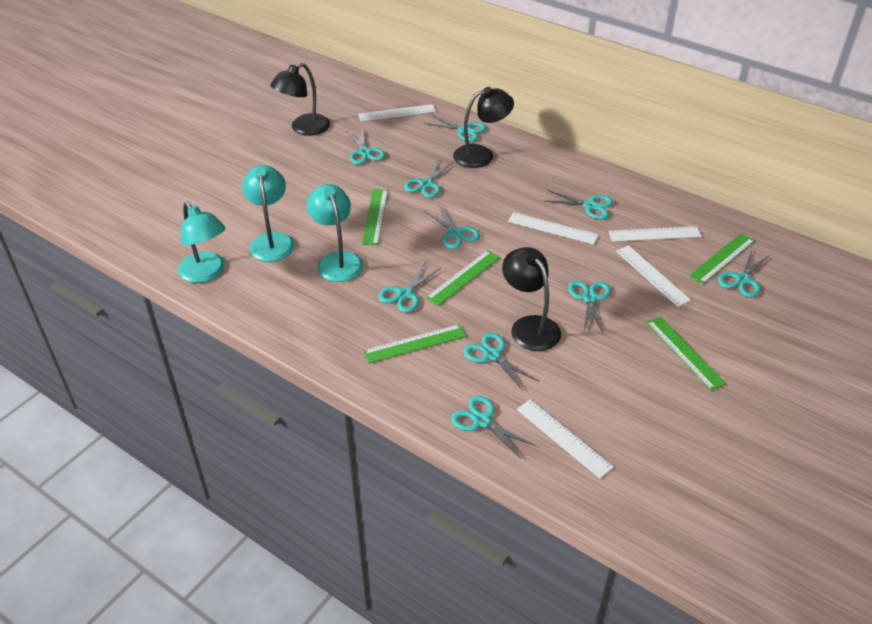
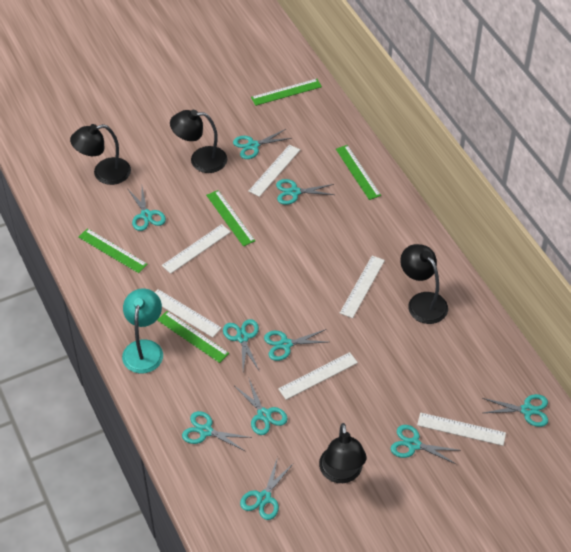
black lamp: [270,63,330,136] [453,87,514,168] [502,247,561,351] = 3 -> [70,124,131,185] [170,110,227,173] [319,423,367,483] [400,244,448,324] = 4
turquoise lamp: [178,202,226,283] [242,165,295,262] [306,184,363,282] = 3 -> [122,289,163,373] = 1
white ruler: [358,104,436,122] [508,212,599,245] [517,399,614,478] [608,226,702,242] [616,246,691,307] = 5 -> [155,289,222,338] [162,224,231,274] [248,144,300,197] [278,352,358,400] [340,256,385,318] [417,412,506,446] = 6

